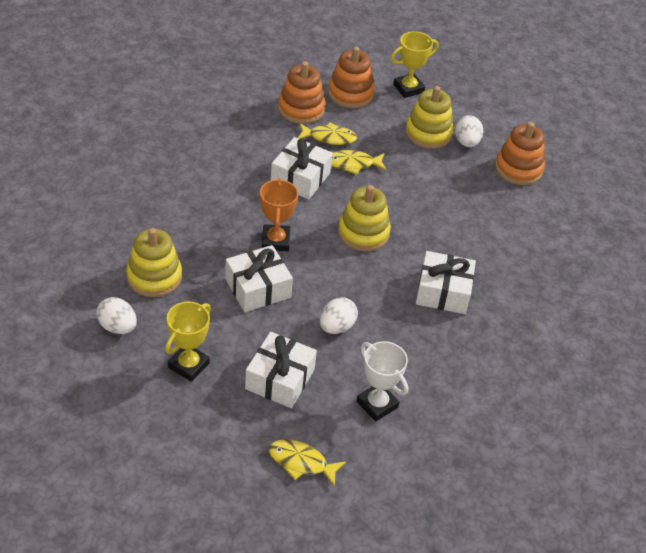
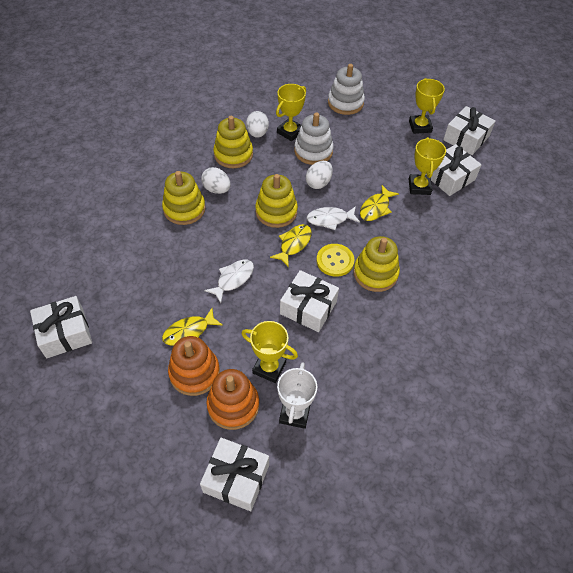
orange stacking toy: [278,61,325,124] [328,47,375,108] [495,122,545,185] = 3 -> [168,336,220,396] [206,369,259,430] = 2
orange trophy: [260,178,298,251] = 1 -> none = 0
white fish: none = 0 -> [204,260,254,303] [306,206,360,230] = 2
white gift: [225,245,293,312] [245,332,317,408] [271,137,333,199] [416,251,476,314] = 4 -> [30,296,92,358] [200,438,269,511] [280,270,339,332] [426,144,482,196] [443,106,496,155] = 5
white stacking toy: none = 0 -> [294,112,334,165] [328,64,365,115] = 2
yellow button: none = 0 -> [316,244,354,277] = 1
yellow stacking toy: [126,228,182,297] [338,185,391,251] [405,86,454,149] = 3 -> [162,171,206,225] [213,116,253,168] [255,174,298,228] [353,236,400,292] = 4
yellow trophy: [165,302,211,382] [391,31,438,98] = 2 -> [241,321,298,383] [276,84,306,141] [409,78,445,134] [409,137,446,195] = 4

